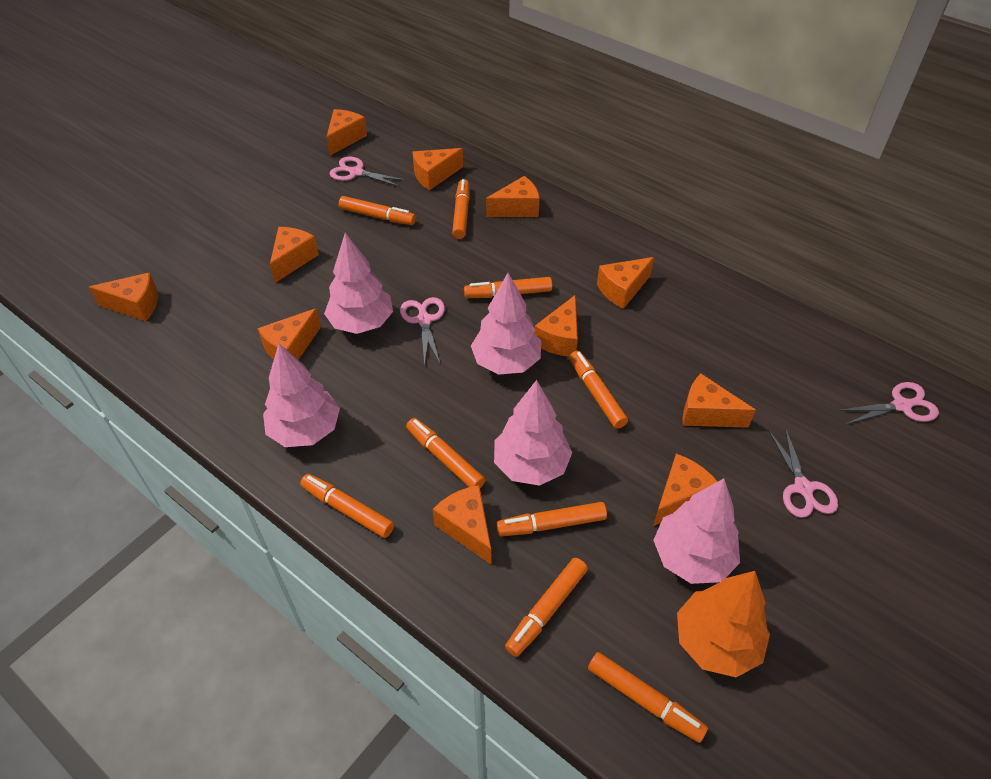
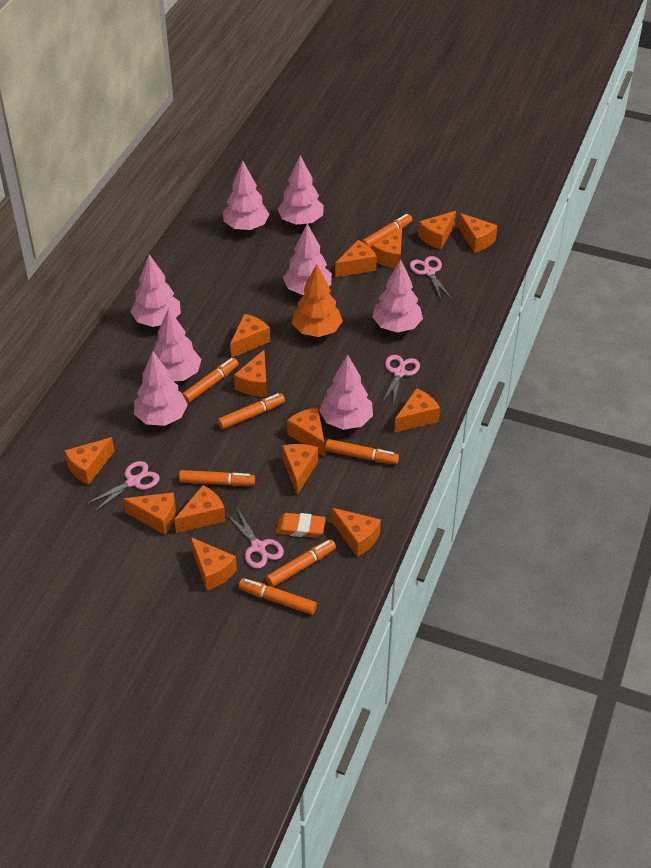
orange cheese: [89,272,158,321] [258,308,321,360] [270,227,319,283] [326,109,367,156] [412,148,463,190] [433,485,491,564] [486,176,540,217] [534,295,578,357] [597,257,654,309] [653,454,718,526] [683,374,756,428] = 11 -> [64,437,114,485] [123,492,176,535] [174,485,226,533] [190,537,237,591] [230,314,270,358] [234,350,267,397] [282,444,318,495] [287,407,325,457] [331,508,381,557] [335,240,377,277] [372,227,402,268] [394,388,440,433] [418,211,456,249] [458,213,498,253] = 14
orange eraser: none = 0 -> [276,513,326,538] = 1
orange marker: [300,474,394,538] [339,196,416,225] [406,418,485,488] [452,179,470,239] [464,277,552,298] [497,502,607,536] [505,558,588,657] [569,351,628,429] [588,652,708,743] = 9 -> [179,470,255,486] [182,358,239,403] [218,393,285,430] [239,578,317,615] [266,539,336,587] [325,439,399,464] [362,214,412,248] = 7
pink tree: [263,343,340,447] [324,233,393,334] [471,273,541,375] [494,380,572,486] [653,478,740,584] = 5 -> [130,254,181,327] [134,351,188,426] [153,308,201,381] [223,161,270,230] [277,155,324,225] [283,224,332,295] [319,354,373,430] [372,260,423,332] = 8

